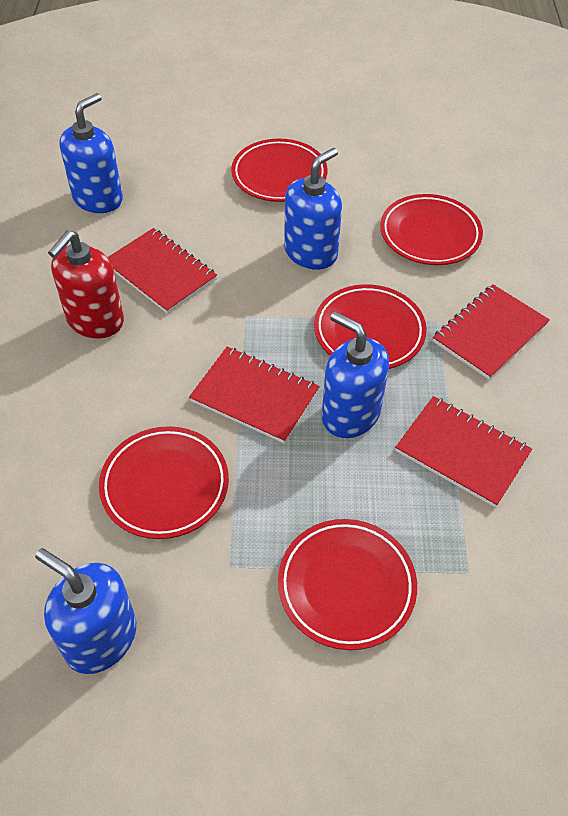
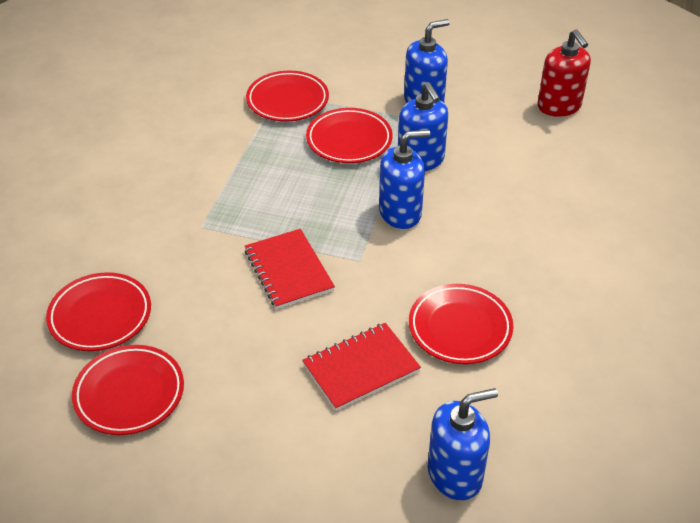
red notebook: [108,228,217,314] [189,347,320,443] [395,396,532,507] [433,284,550,380] = 4 -> [245,229,335,309] [302,323,421,411] = 2

